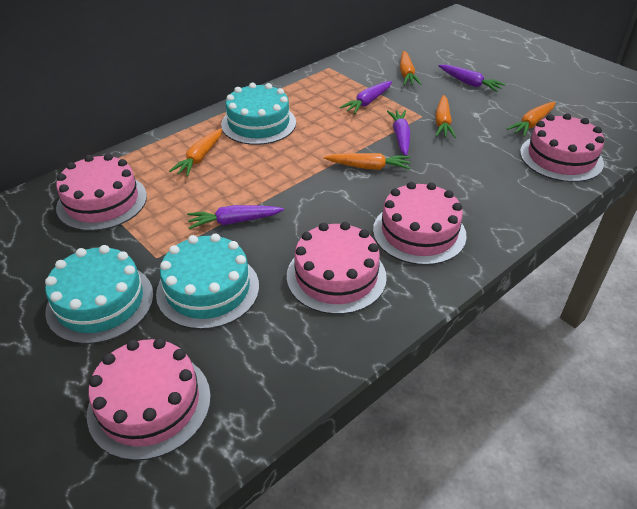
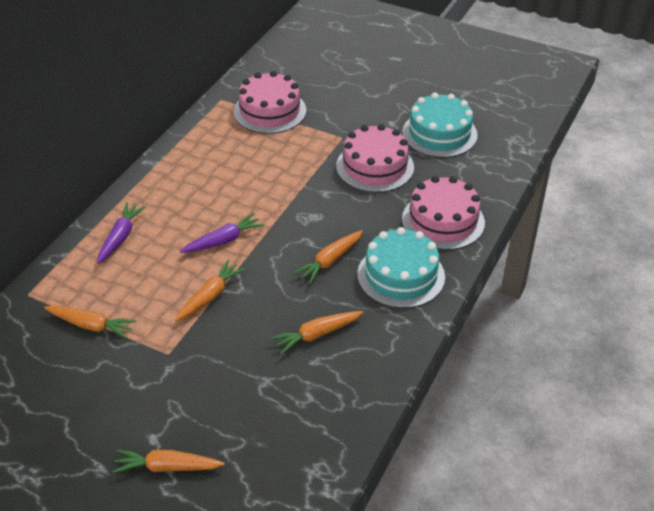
pink cake: [56,154,147,231] [87,338,211,461] [287,222,387,314] [373,182,467,265] [520,113,604,182] = 5 -> [234,71,306,134] [336,124,414,193] [402,176,485,250] = 3
purple carrot: [187,205,284,229] [340,81,392,114] [387,110,410,156] [439,65,506,92] = 4 -> [97,202,146,264] [180,213,264,253] = 2
turquoise cake: [45,245,154,344] [156,234,259,329] [221,83,296,145] = 3 -> [357,227,445,308] [402,92,478,158] = 2

